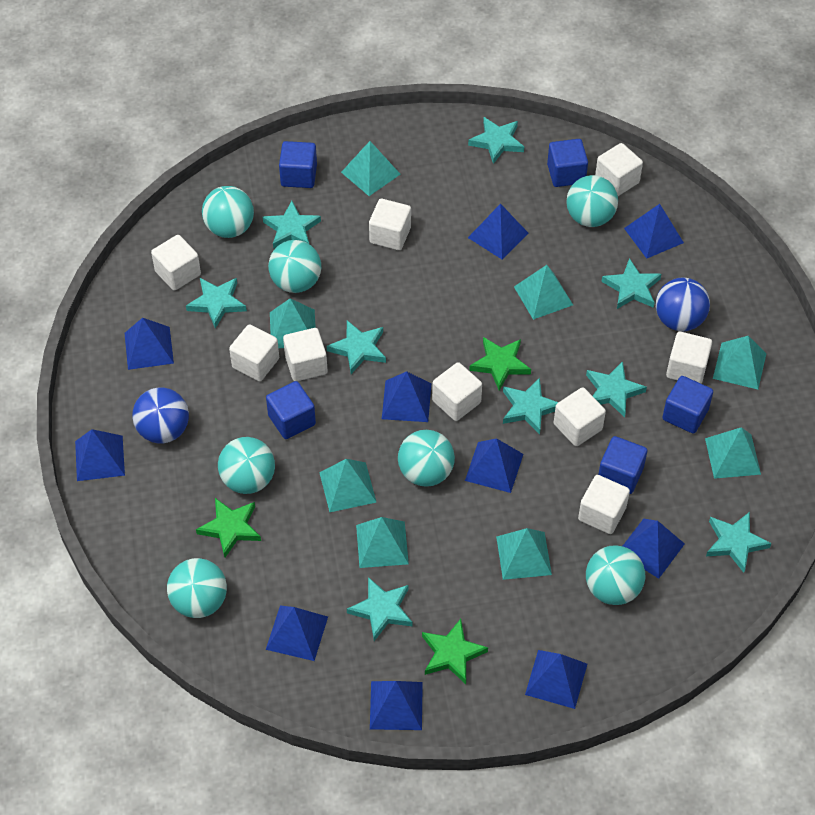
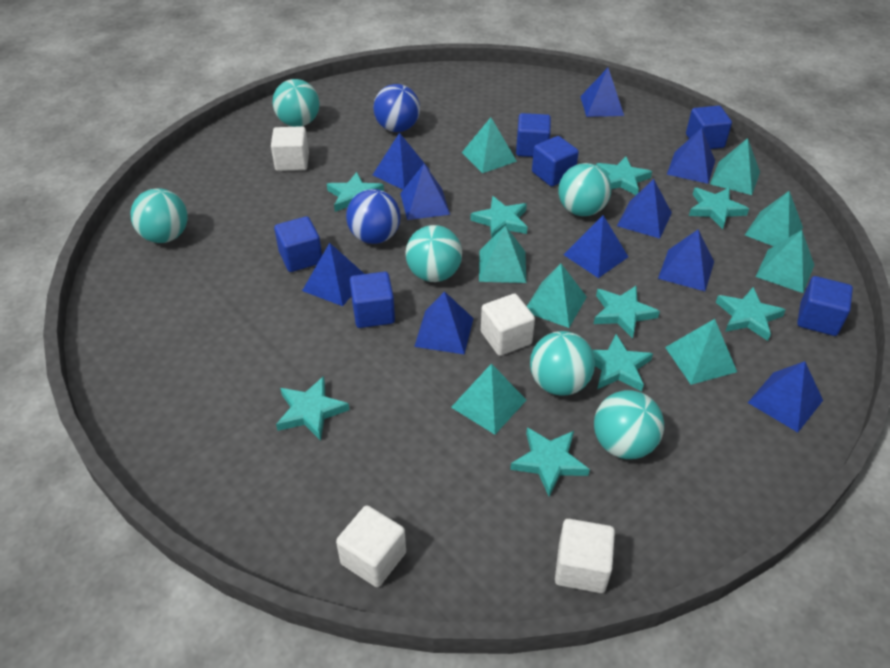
blue cube: [266,381,316,439] [279,141,317,188] [547,139,588,187] [598,436,647,494] [662,376,713,433] = 5 -> [274,216,322,272] [350,272,395,328] [516,113,551,157] [532,136,579,187] [686,106,732,149] [797,276,853,336] = 6
green star: [196,498,261,557] [422,619,488,684] [469,337,531,390] = 3 -> none = 0
turquoise ball: [167,558,227,618] [202,186,254,238] [218,437,275,494] [268,240,321,293] [398,430,455,487] [566,175,618,227] [586,545,645,605] = 7 -> [130,188,188,243] [272,79,320,127] [406,225,462,282] [530,331,595,395] [559,163,611,216] [594,390,664,459] = 6
white cube: [151,235,201,291] [229,324,279,381] [283,328,327,381] [369,199,411,250] [432,362,482,421] [554,387,606,446] [578,475,630,534] [595,143,643,196] [666,332,712,384] = 9 -> [271,126,309,171] [336,505,406,587] [481,294,535,356] [555,519,615,593] = 4

